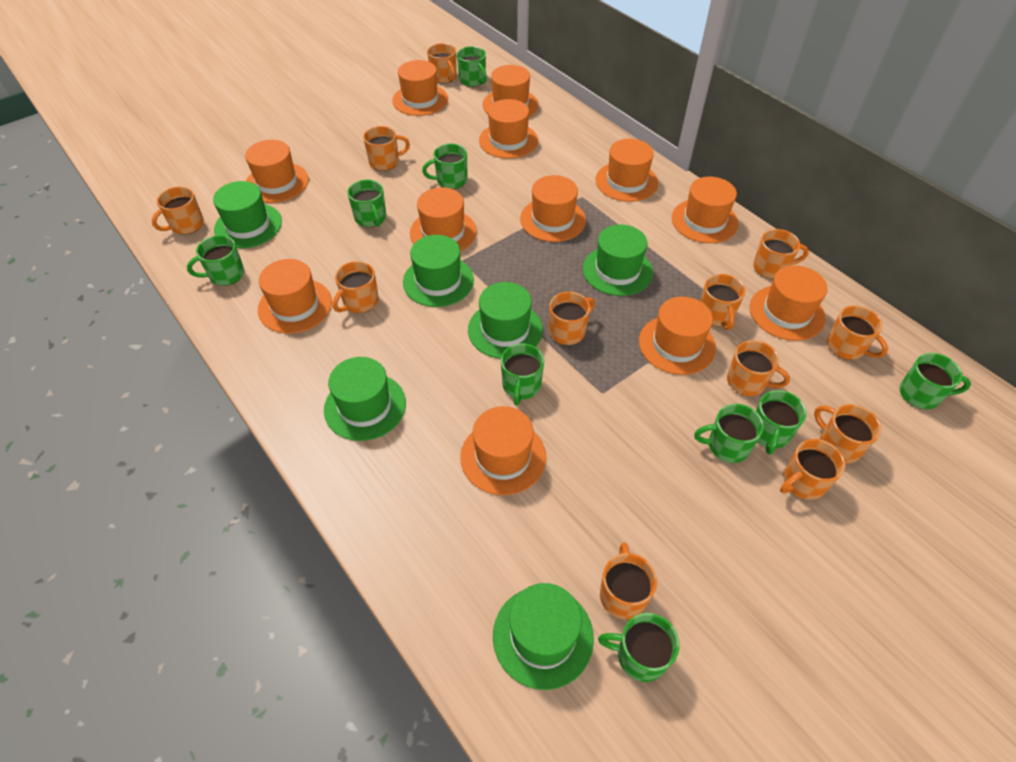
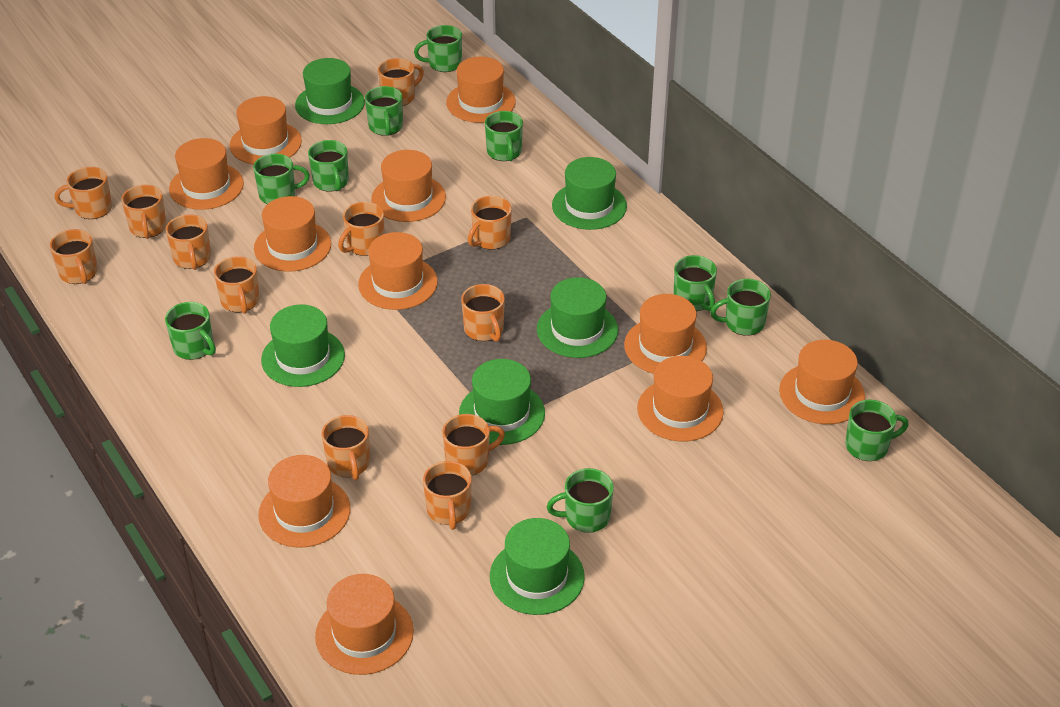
green mug: [187,235,244,286] [347,180,386,227] [422,143,467,189] [457,46,487,87] [501,343,544,405] [598,613,680,682] [694,404,764,463] [756,390,806,455] [899,353,971,409] = 9 -> [165,302,216,360] [253,154,310,204] [308,140,349,192] [365,86,403,136] [414,25,462,72] [485,111,523,161] [547,468,614,533] [674,255,717,311] [710,279,771,336] [845,399,909,461] = 10
orange hat: [245,140,309,203] [258,259,332,333] [392,60,448,116] [410,187,477,251] [460,406,546,495] [479,99,538,159] [483,65,539,117] [520,175,586,242] [596,139,658,202] [639,296,716,375] [672,177,739,243] [750,265,827,341] = 12 -> [169,138,244,210] [230,96,302,164] [254,196,331,272] [258,455,350,548] [315,574,414,675] [358,232,438,310] [371,150,446,222] [446,57,516,123] [624,294,707,374] [637,356,724,441] [779,340,865,424] = 11

